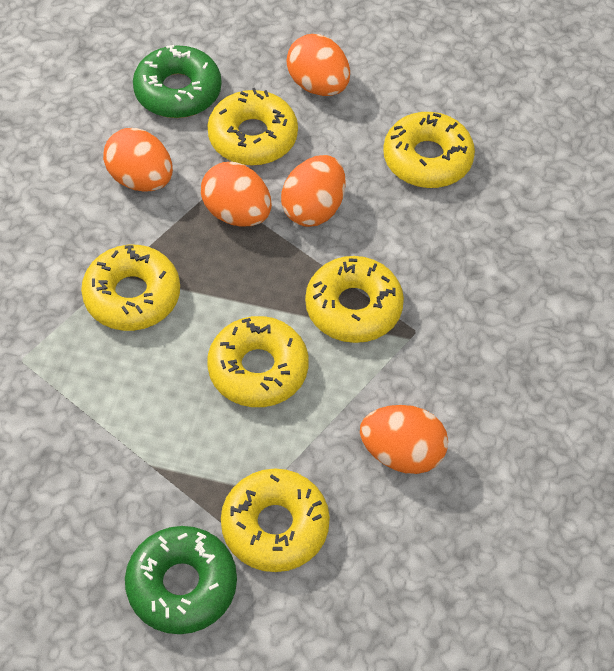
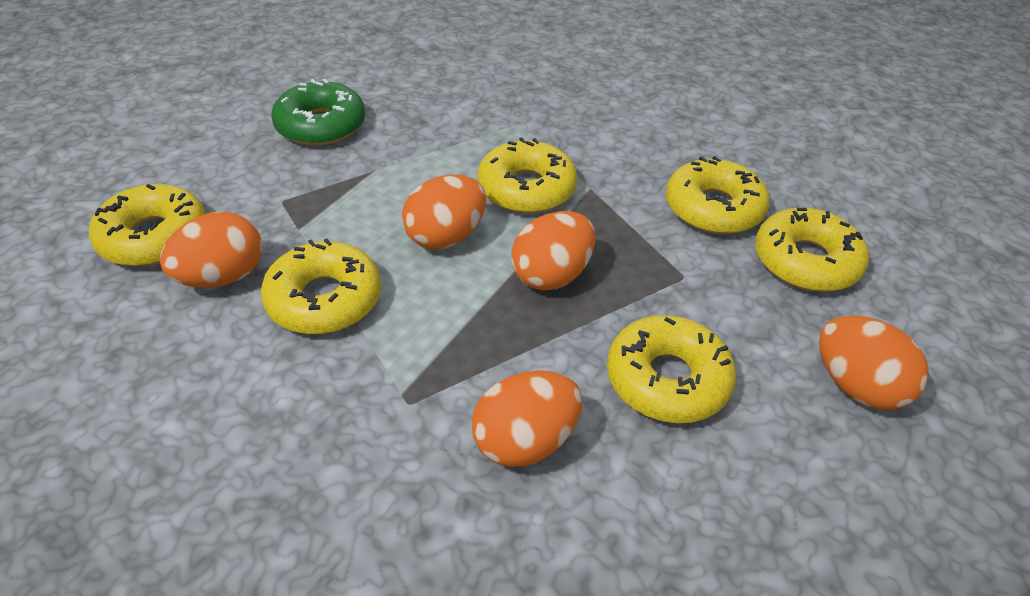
green donut: [125,526,237,634] [133,45,222,118] = 2 -> [272,79,365,146] = 1

